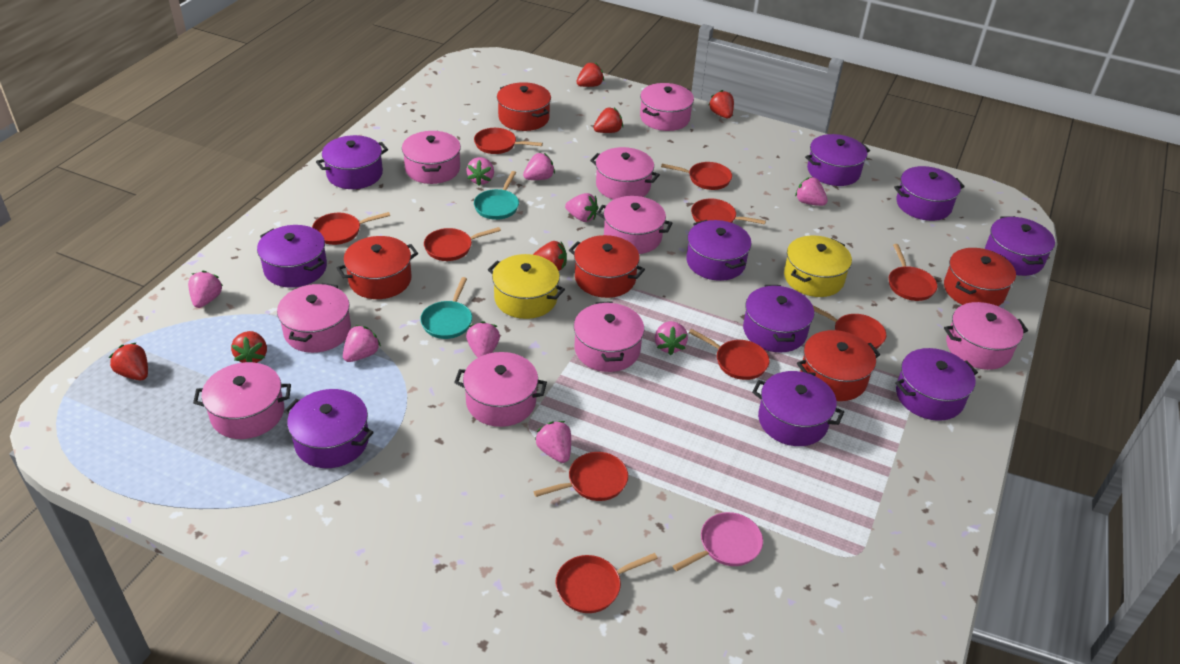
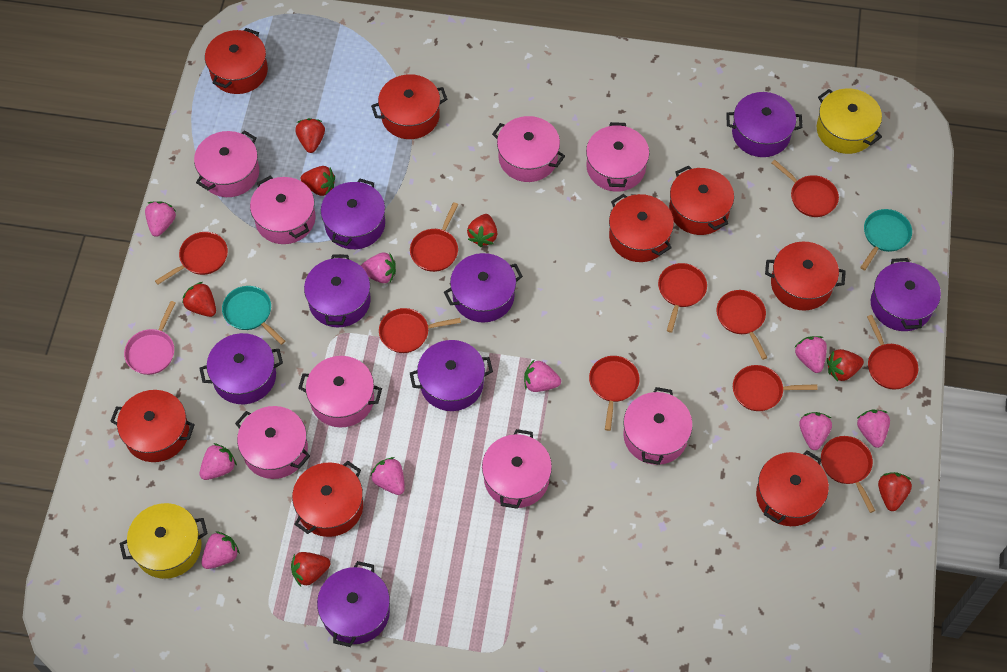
pink pot: [193,362,291,439] [277,283,351,353] [402,131,461,184] [454,352,547,427] [574,301,644,372] [590,147,660,200] [597,196,673,254] [640,83,694,131] [944,302,1028,370] = 9 -> [194,130,259,197] [235,406,310,479] [250,176,316,244] [298,356,382,427] [482,429,552,509] [492,116,565,182] [586,122,649,192] [623,387,693,465] = 8
purple pot: [257,225,327,288] [284,389,374,468] [316,135,388,189] [686,220,752,281] [743,285,814,352] [752,371,844,446] [805,134,870,186] [894,166,965,221] [895,348,978,421] [985,216,1055,276] = 10 -> [199,333,283,404] [304,254,371,327] [317,561,390,647] [321,179,385,249] [410,340,493,411] [444,253,523,323] [726,92,803,157] [871,258,941,331] = 8
red pot: [337,236,418,299] [497,82,551,131] [569,235,645,298] [797,330,880,401] [944,248,1016,306] = 5 -> [110,390,195,462] [205,28,268,94] [292,461,363,537] [371,74,447,139] [609,194,674,262] [669,166,734,235] [756,450,829,526] [765,242,846,311] = 8
red strawberry: [109,342,148,380] [231,331,267,363] [533,241,567,271] [576,62,604,87] [593,107,623,133] [709,90,734,118] = 6 -> [182,282,216,317] [291,552,330,586] [295,118,325,153] [301,166,335,196] [467,214,497,247] [827,349,864,382] [878,472,912,511] = 7

